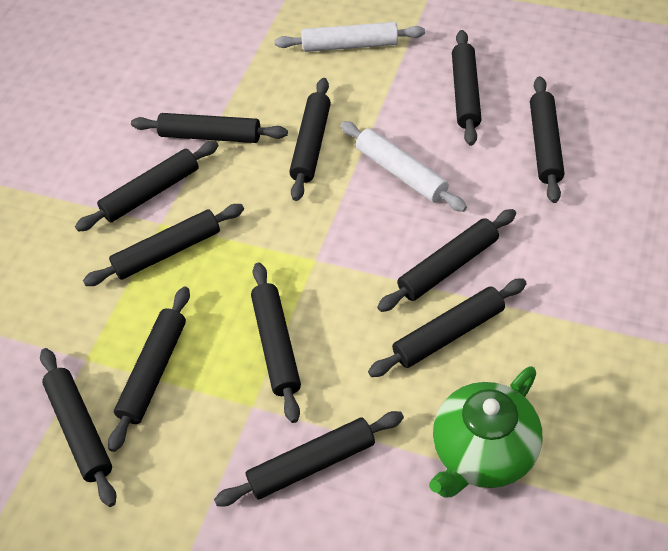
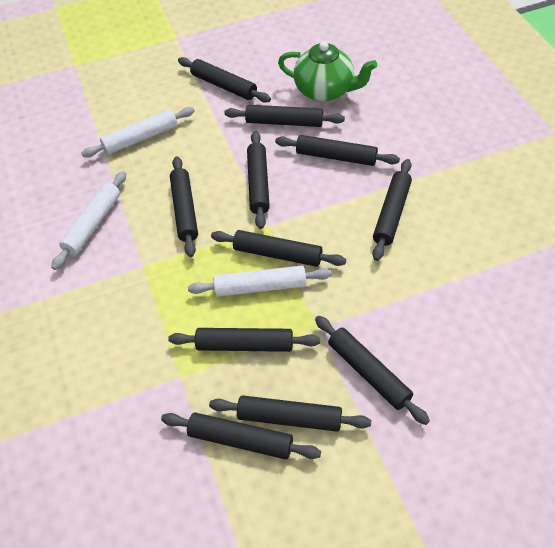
black rolling pin: [40,348,116,507] [75,141,219,232] [83,204,244,286] [108,286,190,452] [131,113,288,143] [214,411,404,506] [251,262,301,423] [289,78,331,201] [368,278,527,377] [377,209,516,312] [452,30,482,146] [530,76,564,203] = 12 -> [161,412,321,459] [168,328,320,352] [170,156,198,257] [178,57,271,102] [209,395,371,432] [211,230,346,267] [224,105,345,127] [247,131,270,229] [275,135,400,166] [315,316,430,425] [372,159,412,261] = 11
white rolling pin: [275,22,425,52] [340,121,467,212] = 2 -> [51,171,126,270] [81,107,195,157] [188,266,332,297] = 3

